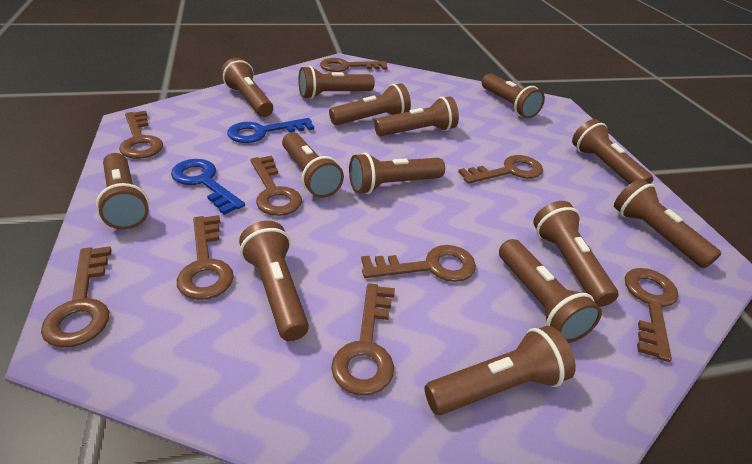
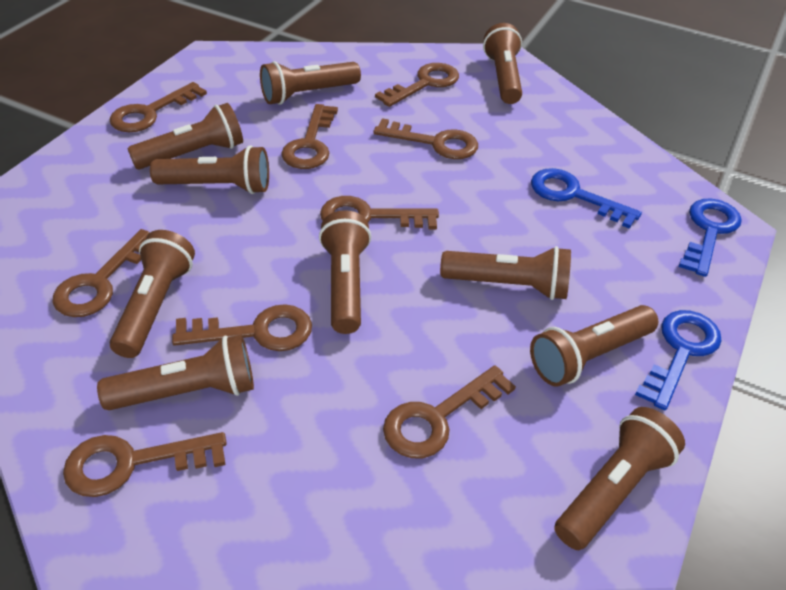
blue key: [171,159,245,215] [227,118,314,143] = 2 -> [531,168,642,229] [635,310,722,410] [679,198,742,277] = 3
brown flashlight: [96,153,149,230] [221,58,273,117] [239,221,309,341] [282,132,344,198] [298,66,375,99] [329,83,411,125] [349,153,445,194] [374,96,459,136] [425,326,576,415] [482,74,545,118] [499,239,602,343] [533,201,618,307] [572,119,653,184] [614,179,721,268] = 14 -> [97,335,254,410] [110,230,195,358] [127,103,243,169] [150,145,269,194] [260,61,361,105] [319,210,371,334] [440,246,571,300] [483,23,522,104] [530,305,658,387] [554,407,685,550] = 10

